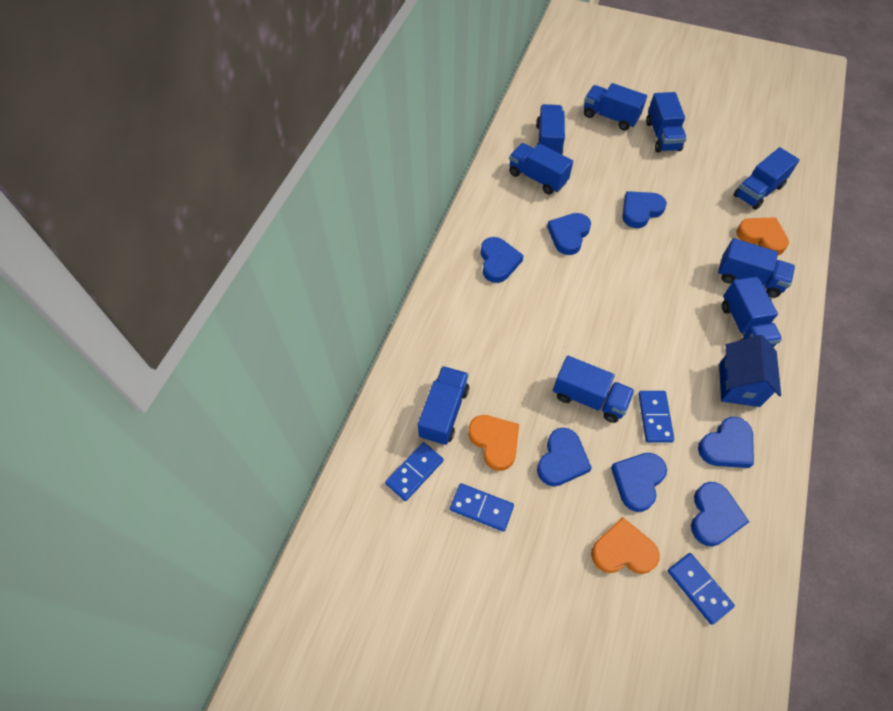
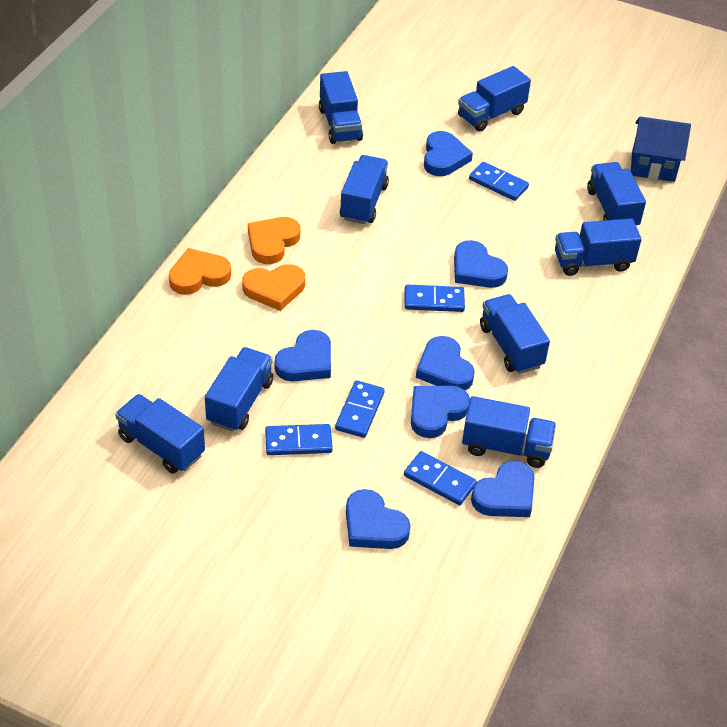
blue domino: [385,442,443,501] [450,483,514,532] [638,391,674,443] [668,553,735,625] = 4 -> [265,424,333,455] [335,380,385,438] [404,451,477,505] [405,284,465,312] [469,162,529,201] = 5

